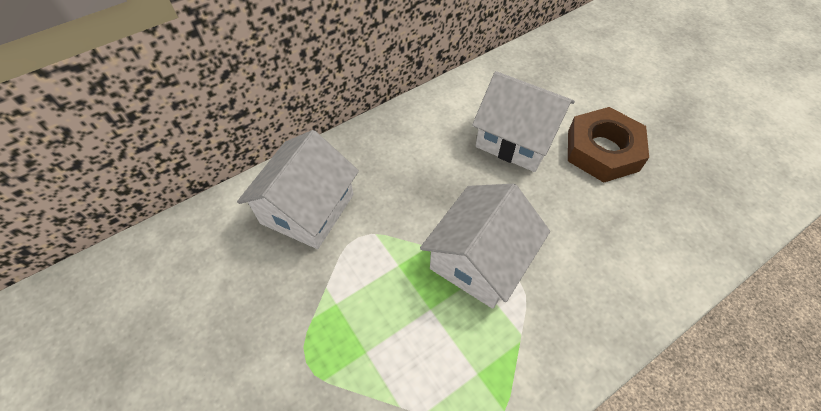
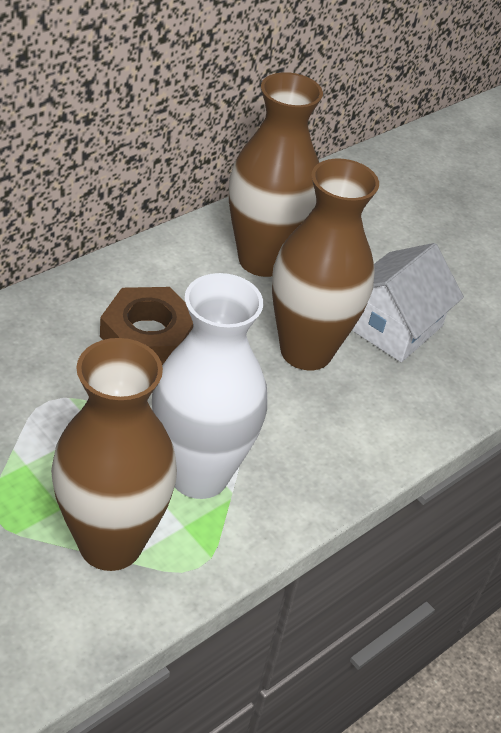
brown vase: none = 0 -> [51,338,177,571] [229,72,323,277] [272,159,379,370] = 3
white house: [237,130,359,249] [420,184,550,309] [472,71,575,172] = 3 -> [352,243,464,362] = 1
white vase: none = 0 -> [152,273,267,499] = 1

